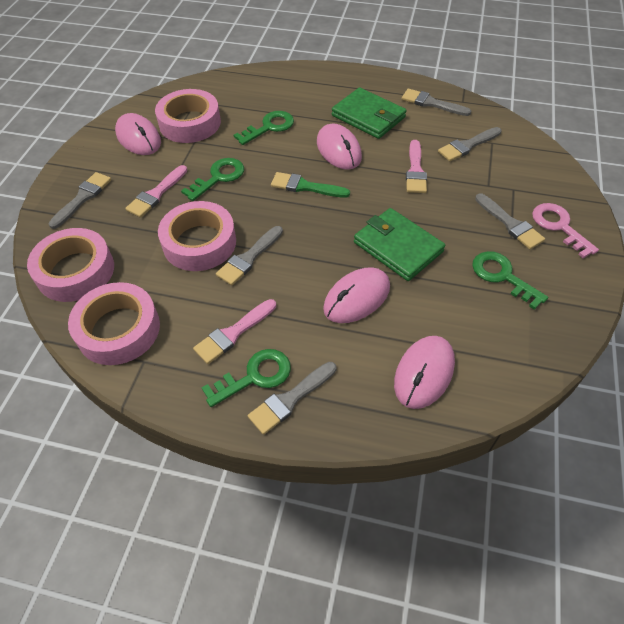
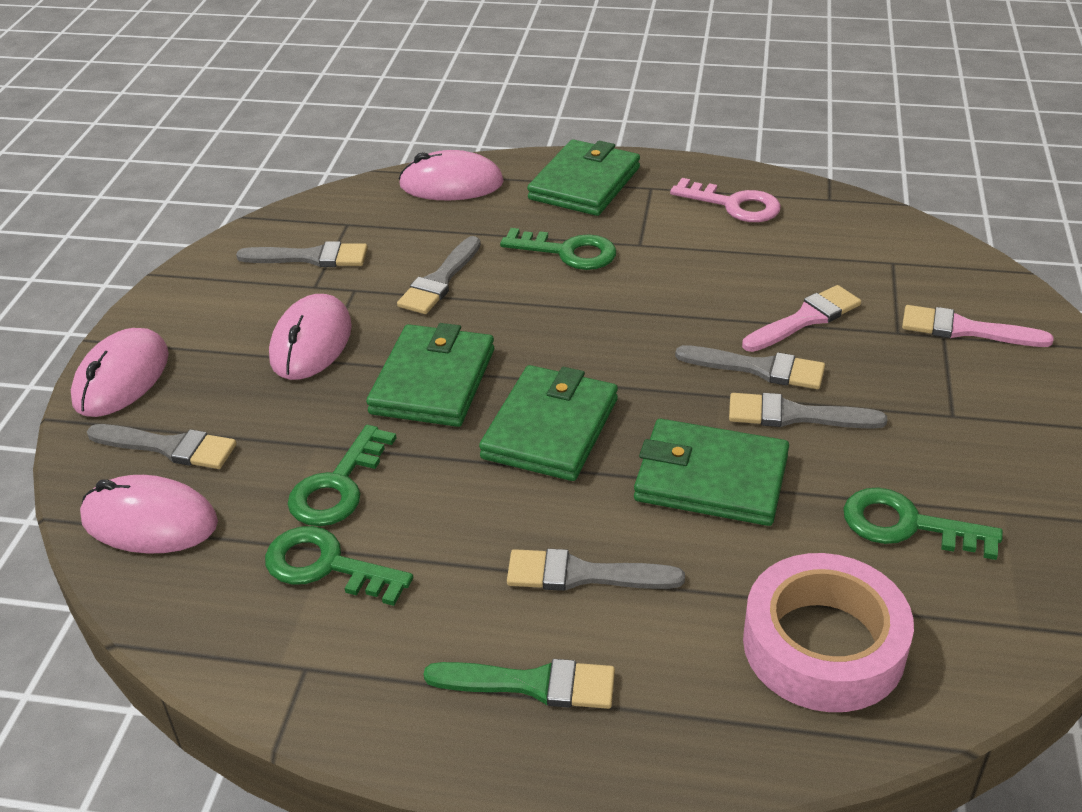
green wallet: [332,87,407,139] [354,208,445,281] = 2 -> [366,323,494,427] [479,365,618,481] [527,139,640,216] [634,419,789,526] = 4
pink brush: [125,165,187,218] [193,299,276,364] [406,140,427,193] = 3 -> [742,285,861,352] [902,305,1054,347] = 2
pink tape: [27,228,114,302] [68,282,160,365] [155,89,221,143] [158,201,236,271] = 4 -> [743,553,914,712] = 1

